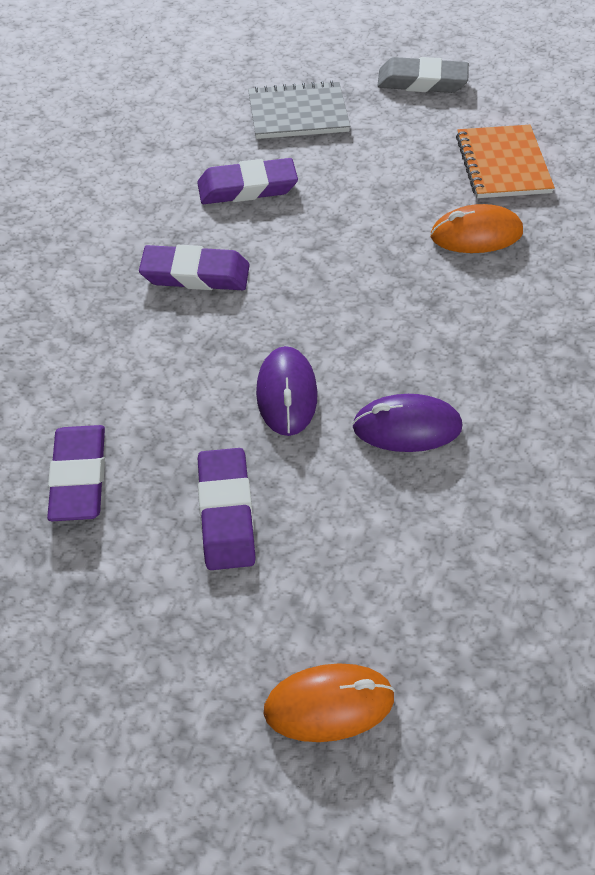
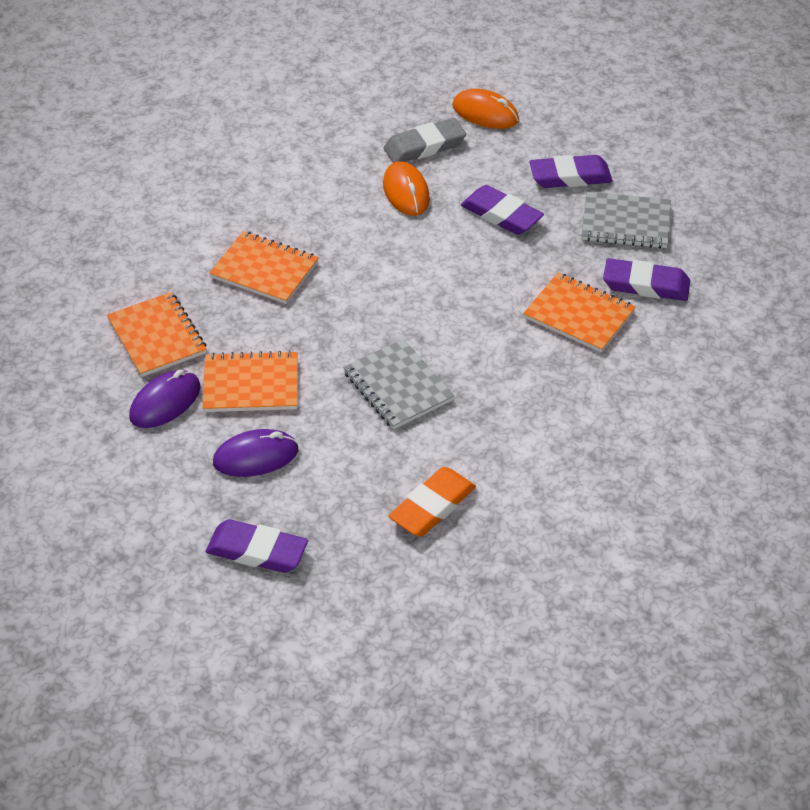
grey notebook: [248,81,350,139] = 1 -> [343,339,454,429] [582,192,671,248] = 2
orange eraser: none = 0 -> [389,467,476,536] = 1
orange notebook: [456,125,555,198] = 1 -> [107,292,207,377] [203,350,297,412] [209,231,319,304] [523,273,636,353] = 4

